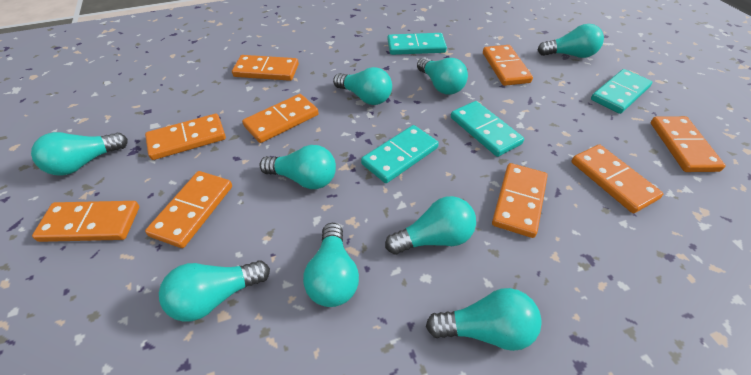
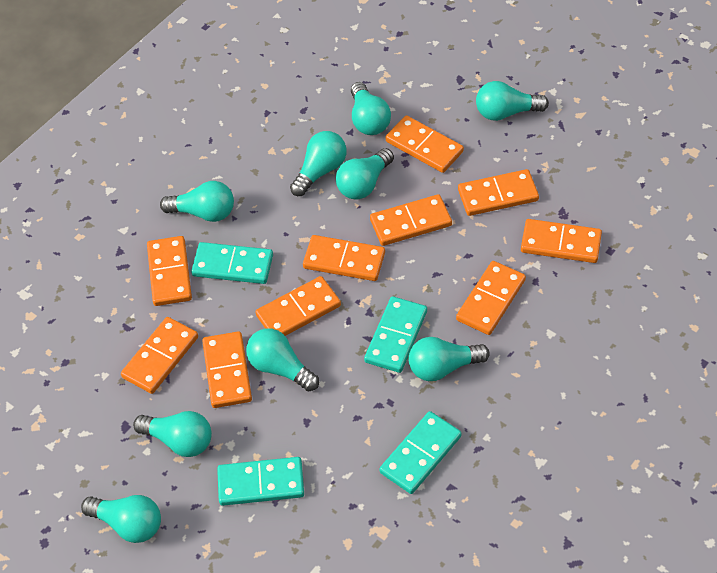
orange domino: [32,201,139,242] [145,114,226,160] [145,171,232,248] [232,55,299,81] [242,94,319,143] [483,45,533,86] [492,163,548,238] [571,144,663,213] [651,116,726,172] = 9 -> [121,317,198,394] [147,236,192,306] [202,331,252,408] [256,276,341,336] [303,235,385,281] [370,194,452,246] [386,115,464,173] [456,261,526,335] [458,169,539,216] [521,219,602,263] = 10

